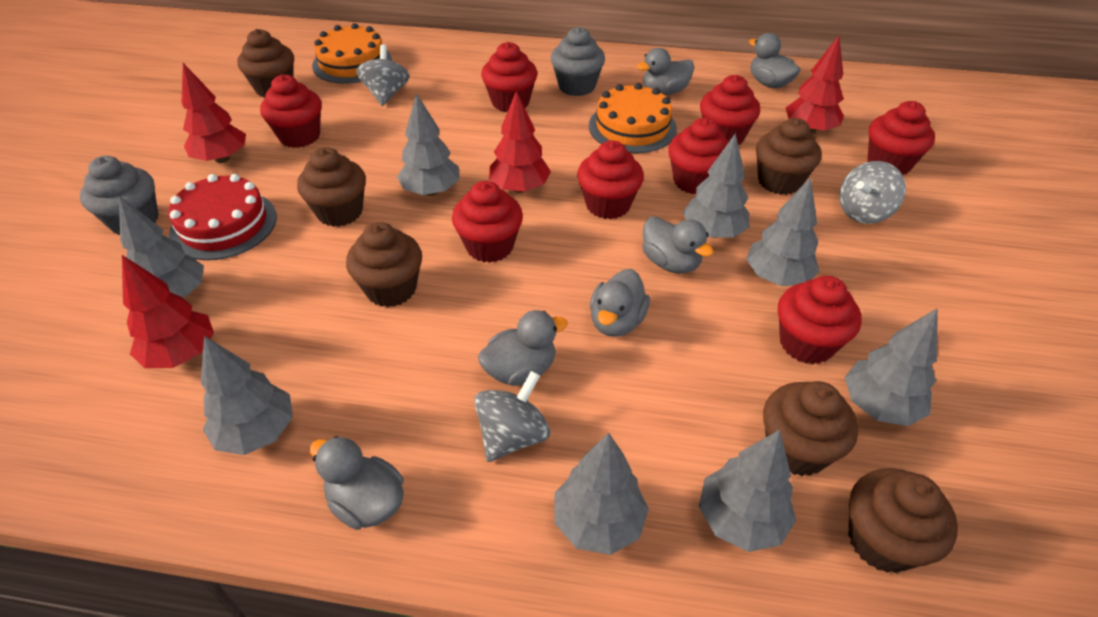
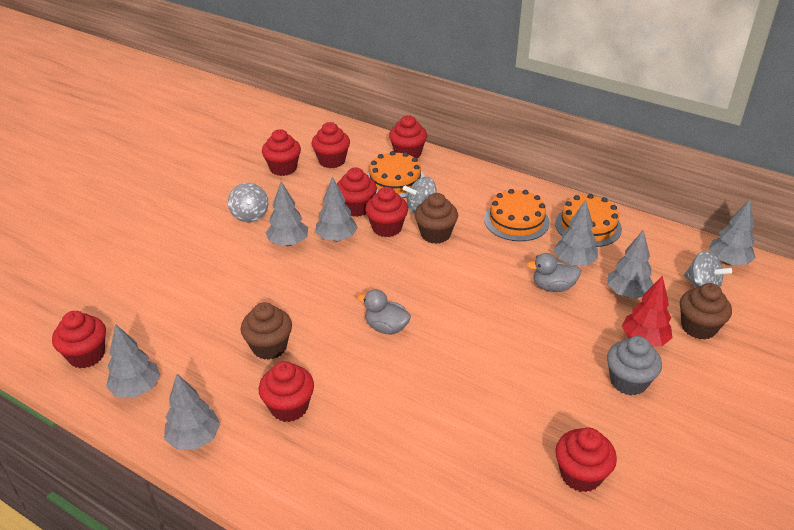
brown cupcake: [237,29,294,98] [297,147,366,227] [346,222,422,307] [756,118,822,195] [763,381,858,476] [848,468,958,573] = 6 -> [240,302,292,360] [415,193,458,244] [680,283,732,340] = 3
grey cupcake: [80,156,158,235] [551,27,605,96] = 2 -> [607,336,662,395] = 1
grey duck: [310,436,404,530] [478,310,568,386] [590,269,650,337] [637,48,694,95] [642,216,714,274] [749,33,801,88] = 6 -> [357,289,411,334] [527,253,581,292] = 2
grey tree: [119,196,204,298] [201,336,293,455] [397,93,459,196] [555,433,649,555] [683,133,749,238] [699,430,796,552] [746,177,820,286] [845,309,937,426] = 8 -> [106,324,160,398] [164,374,221,450] [266,182,308,246] [315,176,358,242] [554,200,598,266] [607,230,653,299] [709,199,755,265] = 7
orange cake: [312,23,392,84] [589,83,677,153] = 2 -> [367,151,425,198] [484,189,550,241] [555,194,622,247] = 3
red cake: [168,174,277,260] = 1 -> none = 0
red tree: [122,255,214,368] [181,63,246,163] [489,91,551,193] [786,36,844,134] = 4 -> [622,275,672,346] = 1

